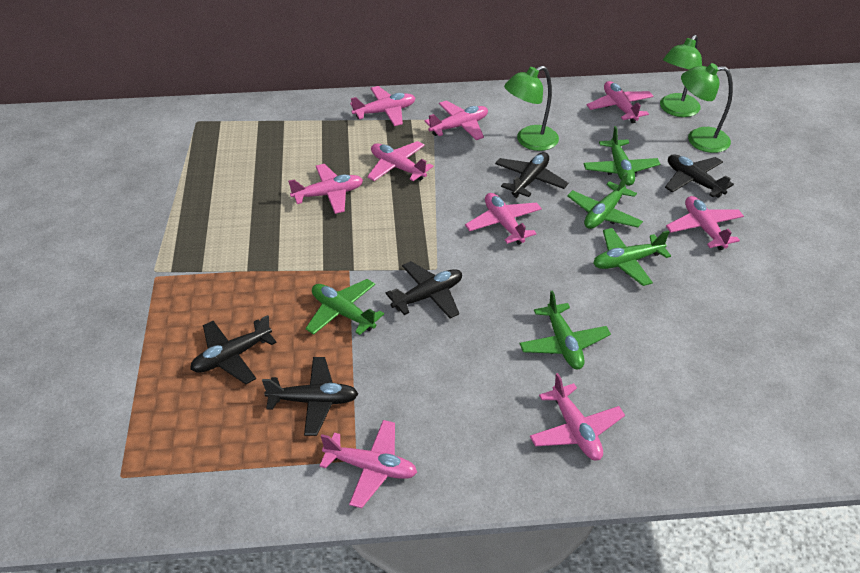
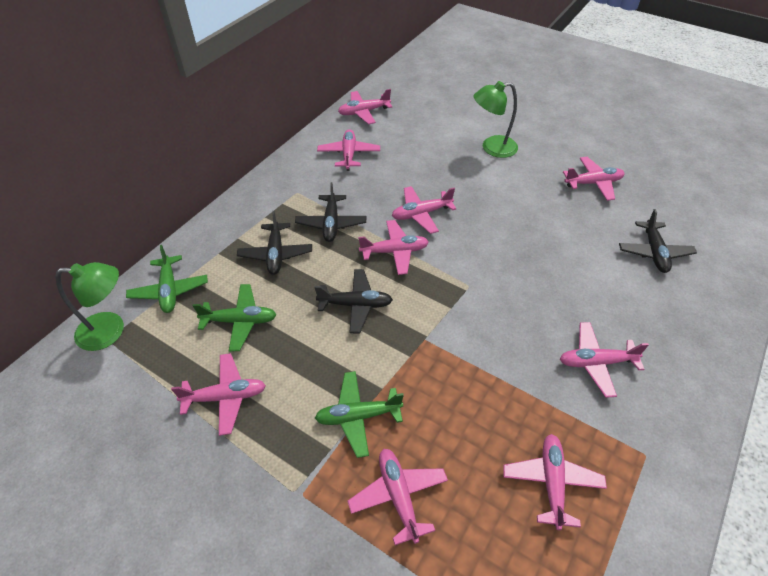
black plane: [190,315,277,384] [262,357,358,436] [386,261,462,318] [495,152,568,198] [665,154,734,198] = 5 -> [237,211,312,275] [295,182,366,242] [314,269,393,334] [619,209,697,273] = 4
green lamp: [504,66,559,151] [660,35,702,117] [681,63,733,153] = 3 -> [55,262,124,351] [474,81,518,158] = 2
green plane: [305,279,384,335] [519,290,611,369] [567,173,643,229] [583,126,660,186] [593,228,671,286] = 5 -> [126,245,208,313] [193,284,276,351] [315,371,404,458] = 3

